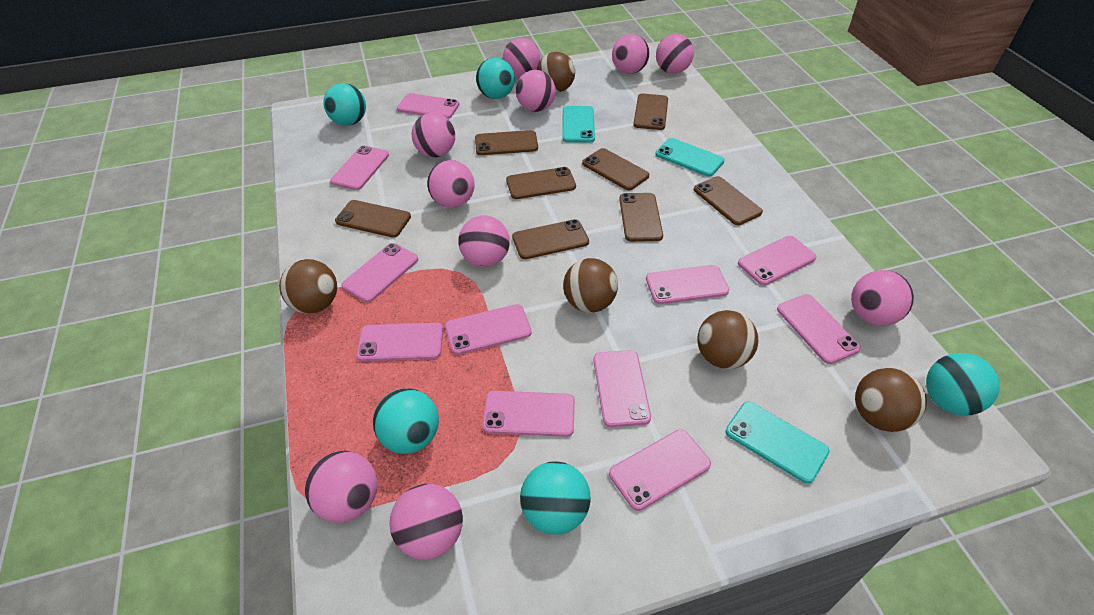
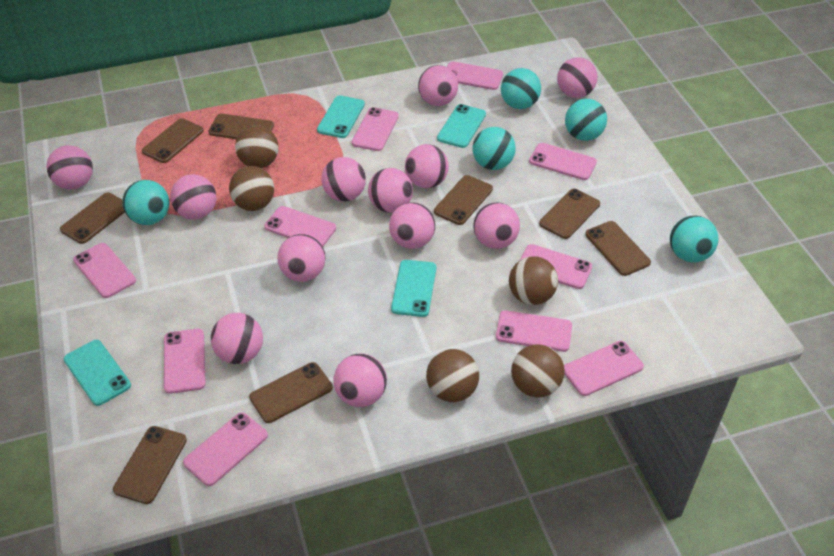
pink ball: [305,451,377,523] [389,484,463,560] [412,113,455,157] [427,160,475,208] [458,216,510,267] [503,38,540,78] [516,70,556,112] [612,34,650,74] [656,34,694,74] [851,270,914,326] = 10 -> [46,145,93,190] [170,174,217,219] [211,313,263,364] [277,234,326,282] [321,157,366,202] [333,354,387,407] [368,168,413,213] [389,202,435,249] [405,144,449,188] [418,65,458,106] [474,202,520,249] [557,57,598,98] = 12
pink phone: [330,145,389,190] [341,243,418,302] [357,323,443,361] [397,93,459,119] [445,304,532,355] [482,391,575,437] [593,350,651,427] [609,429,711,511] [646,265,729,304] [738,236,817,285] [777,294,861,364] = 11 -> [73,243,136,298] [164,329,206,394] [183,412,268,486] [264,206,336,247] [352,107,399,151] [447,61,503,90] [496,310,572,352] [520,244,592,289] [529,143,597,180] [564,341,644,396] = 10
turquoise phone: [563,106,595,143] [655,138,724,176] [725,402,830,484] = 3 -> [64,340,131,406] [317,95,365,138] [391,260,437,317] [437,104,486,148] = 4

